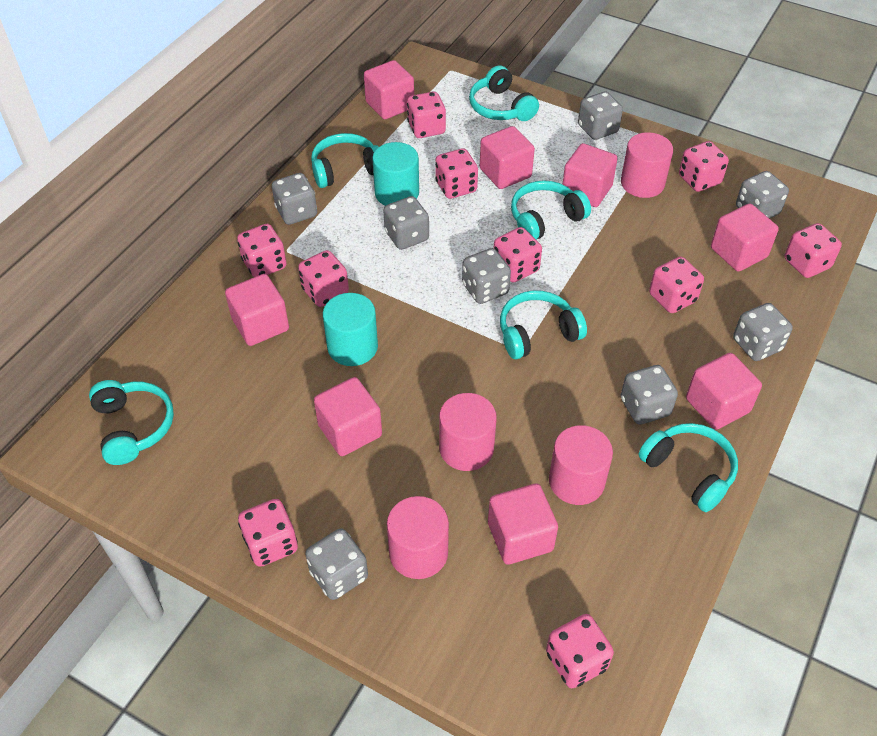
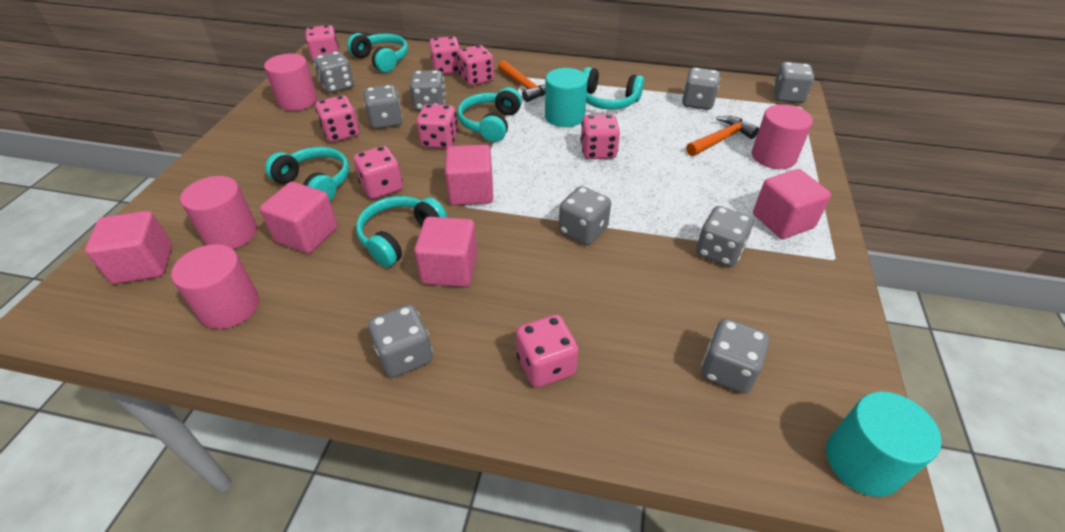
grey dice: [272,173,317,225] [305,528,368,600] [383,196,429,250] [462,248,511,304] [578,92,623,140] [621,365,678,425] [733,303,793,361] [736,171,789,218] = 8 -> [314,51,354,93] [364,85,403,129] [368,304,433,378] [410,70,446,111] [559,186,611,245] [682,67,720,110] [696,206,754,267] [701,318,769,393] [773,62,814,103] = 9
orange hammer: none = 0 -> [498,60,545,102] [686,116,759,156] = 2
pink cube: [225,274,289,346] [314,377,382,456] [364,60,414,119] [480,126,535,189] [488,484,558,565] [563,143,618,207] [686,353,762,430] [711,204,779,272] = 8 -> [85,211,172,284] [260,182,338,254] [414,217,477,287] [445,145,493,205] [753,169,831,239] = 5
pink dice: [237,224,287,277] [238,499,298,567] [298,250,349,307] [407,92,446,138] [435,148,478,199] [494,227,542,283] [546,614,614,688] [649,257,704,313] [679,141,729,192] [784,223,842,278] = 10 -> [306,25,339,62] [315,95,359,142] [354,146,403,199] [417,104,458,149] [429,36,460,74] [457,45,494,86] [516,314,579,388] [580,114,620,159] = 8
turquoise headphones: [89,380,174,465] [311,133,379,188] [469,65,539,121] [500,290,587,359] [511,180,591,240] [638,423,738,512] = 6 -> [265,147,349,201] [347,33,408,73] [356,196,447,268] [457,87,522,142] [583,67,644,110] = 5

